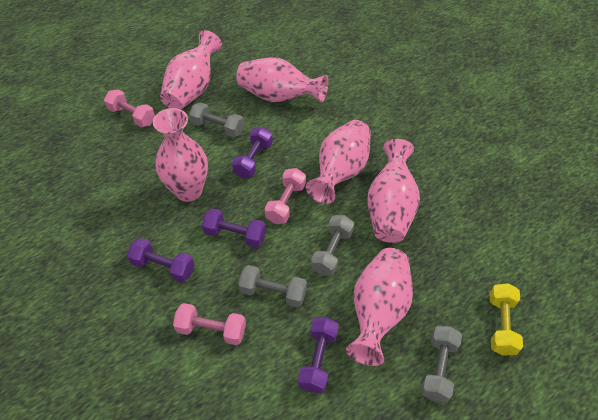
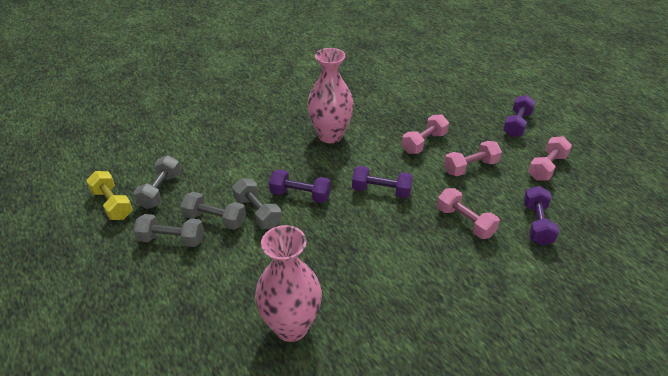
pink dumbbell: [104,89,155,127] [173,303,246,345] [265,168,306,224] = 3 -> [402,114,449,154] [437,188,500,239] [444,141,502,176] [528,136,572,181] = 4
pink vase: [153,108,208,202] [160,30,222,110] [236,57,328,103] [306,120,371,204] [346,248,413,366] [368,139,420,243] = 6 -> [255,225,322,342] [307,48,354,143] = 2

